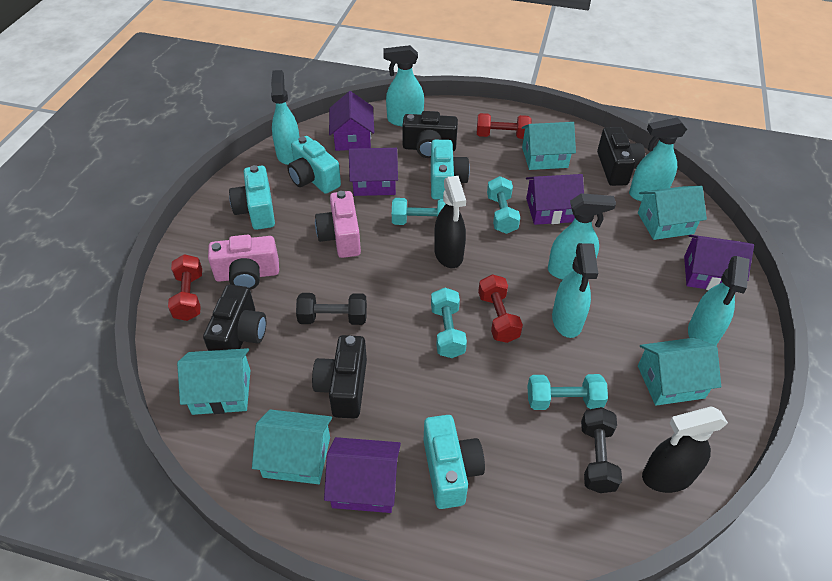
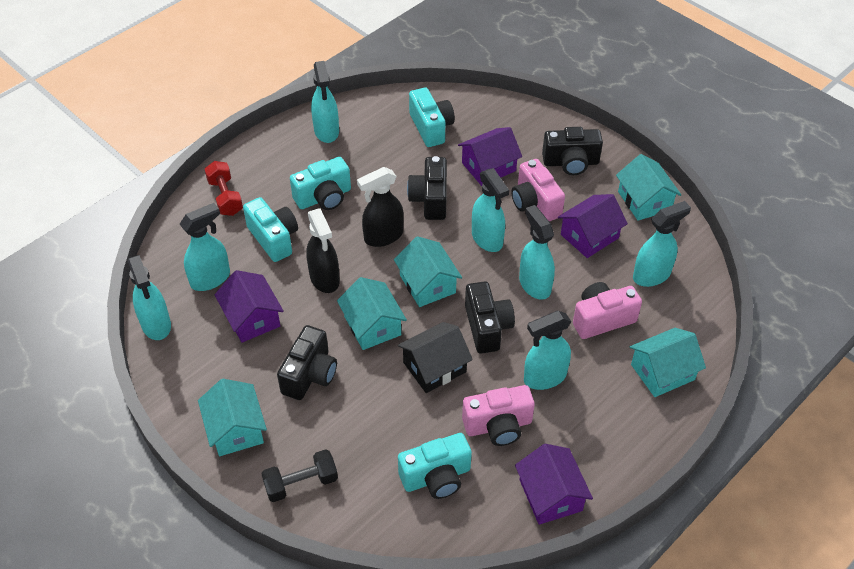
black dumbbell: [296,293,367,325] [581,407,622,493] = 2 -> [261,449,338,502] = 1
black house: none = 0 -> [398,322,473,393] = 1
pink camera: [208,235,279,290] [315,191,361,258] = 2 -> [462,385,535,446] [511,159,565,221] [573,282,642,339] = 3
purple house: [324,437,401,513] [329,91,374,151] [349,148,398,196] [526,174,584,225] [684,235,754,290] = 5 -> [215,270,284,343] [458,127,522,186] [515,444,593,525] [558,194,628,258] = 4
red dumbbell: [168,254,202,321] [477,113,531,139] [478,274,523,343] = 3 -> [205,161,243,216] = 1
turquoise dumbbell: [392,198,445,225] [431,287,467,358] [487,176,520,234] [527,374,608,410] = 4 -> none = 0
turquoise spray bottle: [271,70,299,165] [383,45,424,126] [548,193,616,280] [552,243,598,338] [629,117,687,201] [688,256,750,345] = 6 -> [128,255,171,340] [180,203,230,291] [311,61,339,143] [472,168,509,252] [519,205,555,300] [524,311,571,390] [633,201,691,287] = 7

